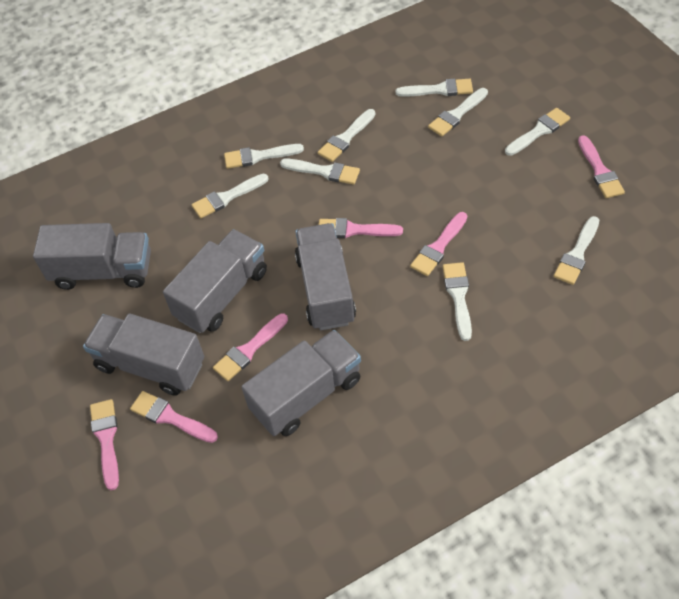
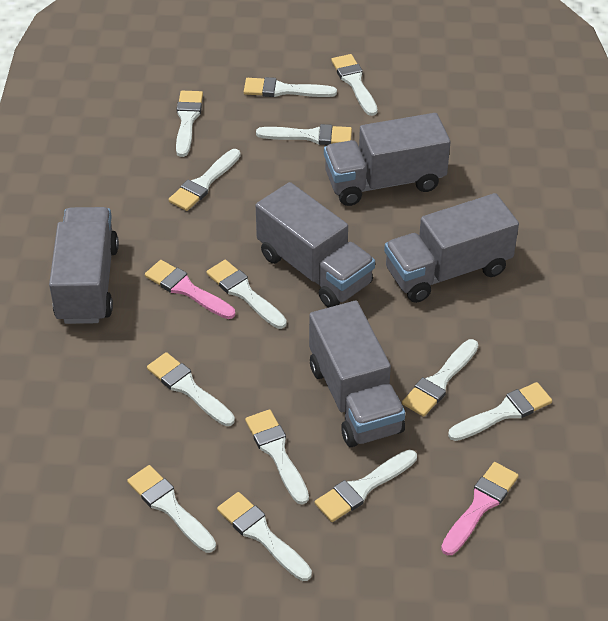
pink brush: [90,399,119,490] [130,391,218,443] [213,314,288,381] [319,218,403,238] [410,212,467,276] [578,135,625,198] = 6 -> [145,260,235,319] [441,462,519,555] = 2
white brush: [192,173,269,218] [224,144,304,169] [280,159,360,185] [318,109,375,162] [396,78,473,97] [428,88,488,136] [443,262,472,341] [505,108,570,156] [554,216,599,285] = 9 -> [127,465,216,553] [147,352,235,426] [168,149,241,211] [176,91,203,157] [206,260,287,329] [217,492,312,581] [244,77,337,97] [245,409,309,505] [256,124,352,145] [315,450,417,522] [331,54,378,116] [402,339,478,417] [448,382,552,441] = 13

